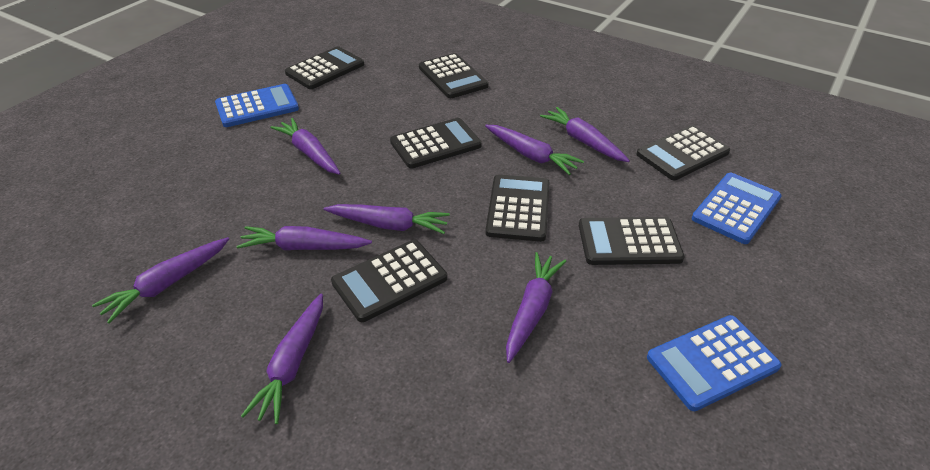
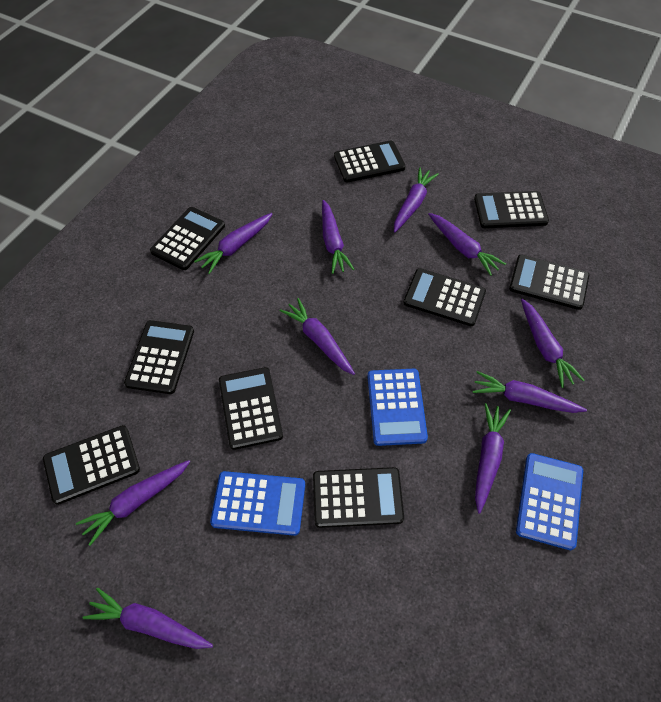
black calculator: [285,46,364,89] [331,240,447,322] [390,118,482,169] [419,53,489,98] [486,174,549,242] [579,217,685,265] [637,125,730,180] = 7 -> [43,425,140,505] [124,320,194,394] [150,207,225,270] [219,367,283,450] [313,467,404,528] [334,140,405,182] [403,268,486,326] [474,191,549,228] [509,255,589,310] = 9
purple carrot: [92,237,229,324] [236,226,372,250] [241,294,323,424] [271,118,341,175] [324,204,450,234] [485,125,584,175] [506,252,566,363] [540,107,630,162] = 8 -> [76,460,190,546] [83,588,213,649] [194,213,272,274] [280,298,355,375] [322,200,354,274] [394,167,439,232] [428,213,506,276] [472,371,587,413] [475,403,511,513] [521,299,584,388] = 10

